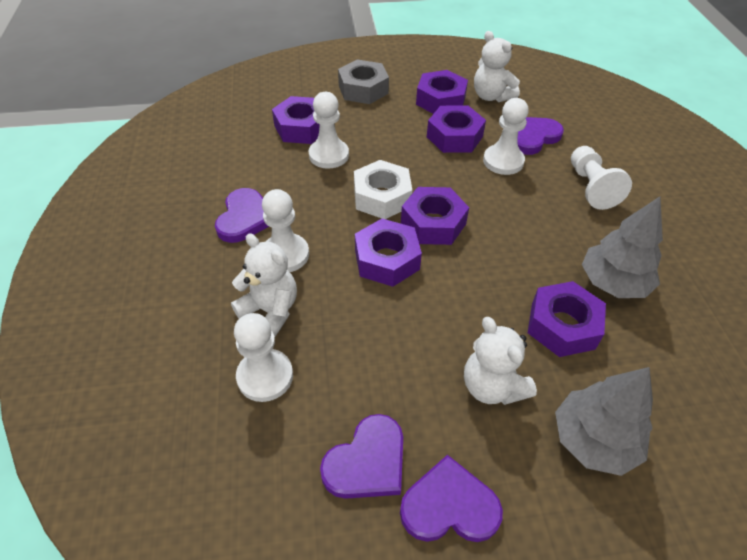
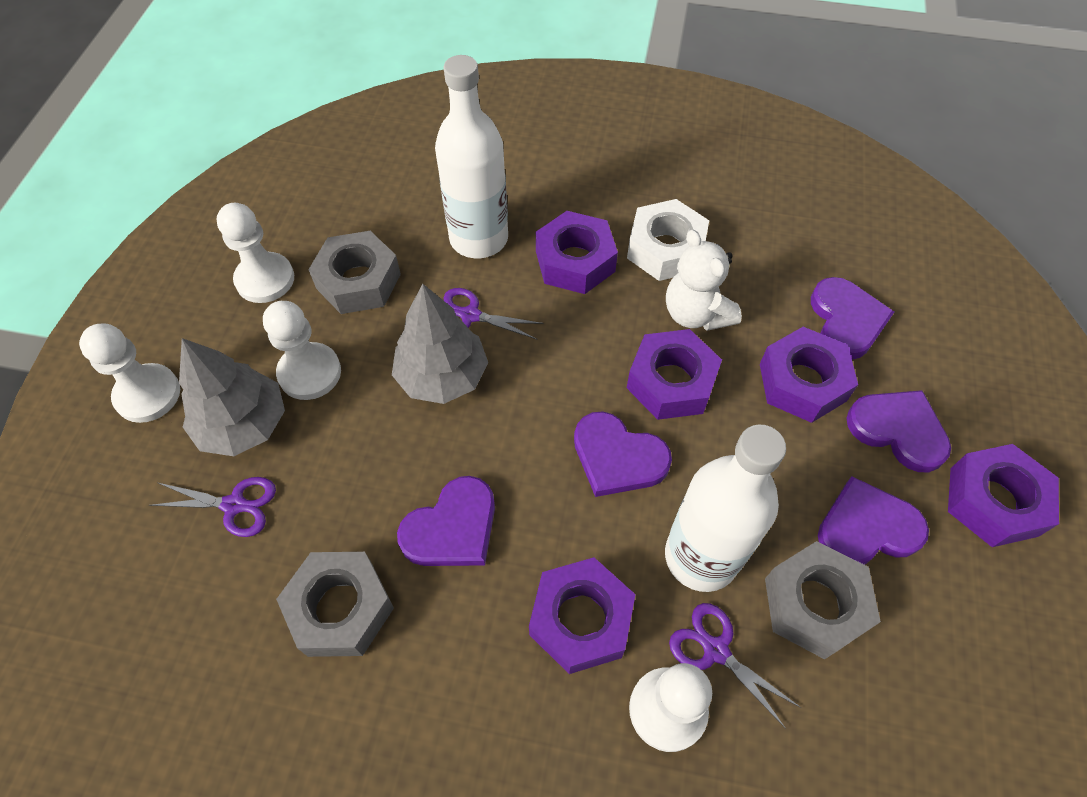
grey nut: [338,59,389,104] = 1 -> [276,552,394,657] [308,231,401,314] [765,541,881,659] = 3
purple heart: [215,188,269,243] [320,414,403,499] [400,455,503,542] [517,117,564,155] = 4 -> [397,476,495,566] [574,411,672,497] [811,277,894,360] [818,477,929,565] [846,390,951,472] = 5
purple nut: [272,96,320,144] [355,218,422,287] [401,187,469,245] [416,70,468,114] [427,106,486,153] [528,281,606,357] = 6 -> [529,557,636,674] [536,211,618,294] [627,329,722,420] [760,327,858,423] [948,444,1059,547] = 5
purple scissors: none = 0 -> [149,477,276,537] [443,288,544,339] [669,603,801,729] = 3
white bottle: none = 0 -> [435,55,508,258] [665,425,786,592] = 2
white pawn: [234,313,293,402] [262,189,309,272] [309,92,349,169] [483,98,529,175] [571,146,632,210] = 5 -> [79,324,180,423] [217,203,294,303] [263,301,341,400] [629,663,712,752] = 4
white teddy bear: [231,234,297,338] [464,317,537,405] [474,31,520,102] = 3 -> [666,229,742,331] = 1

